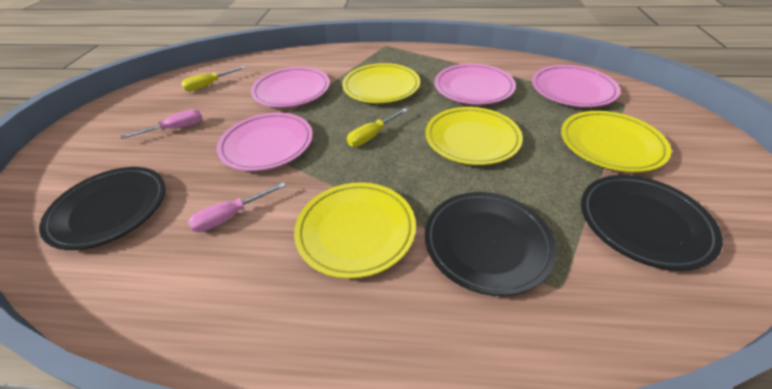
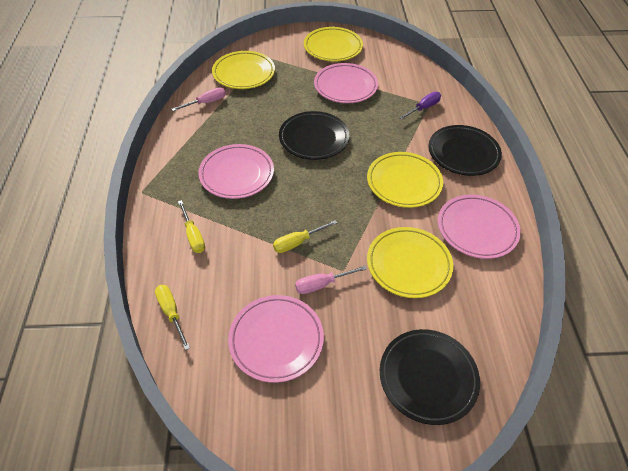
purple screwdriver: none = 0 -> [399,92,441,120] = 1
yellow screwdriver: [181,66,246,91] [347,108,408,147] = 2 -> [155,285,190,350] [178,200,205,253] [273,220,337,253] = 3

